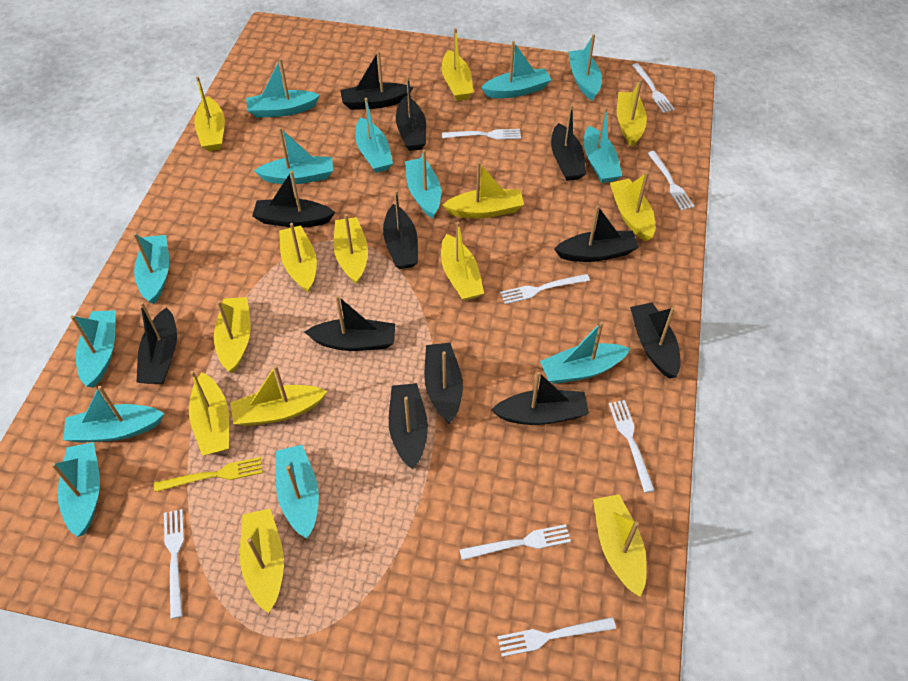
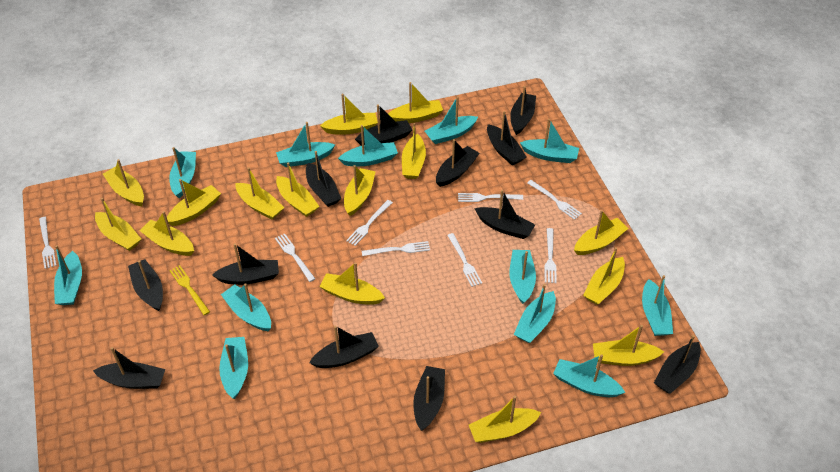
turquoise boat: [51,442,100,537] [63,385,165,443] [71,310,116,388] [133,233,169,304] [246,58,320,118] [254,128,333,184] [276,445,319,539] [355,98,393,173] [405,149,441,219] [481,41,552,98] [540,322,631,384] [568,34,602,101] [584,107,622,183] = 13 -> [54,245,82,305] [169,147,196,198] [219,337,248,399] [221,283,271,331] [276,122,335,167] [338,125,398,166] [425,96,478,144] [509,250,536,304] [514,284,556,343] [520,119,579,163] [553,354,625,397] [642,275,673,336] = 12
yellow boat: [189,371,229,456] [194,77,225,151] [214,297,251,373] [230,365,327,426] [240,509,284,613] [279,223,317,293] [334,214,368,285] [441,221,484,301] [442,28,473,101] [443,162,524,218] [593,494,647,597] [610,172,655,241] [617,79,647,147] = 13 -> [95,198,141,251] [103,159,144,206] [139,211,194,256] [167,179,221,226] [235,167,284,220] [276,162,320,217] [319,262,385,305] [320,94,378,135] [344,165,376,216] [388,82,443,123] [402,123,426,179] [469,396,541,443] [574,210,629,255] [583,247,625,305] [593,325,664,366] = 15

